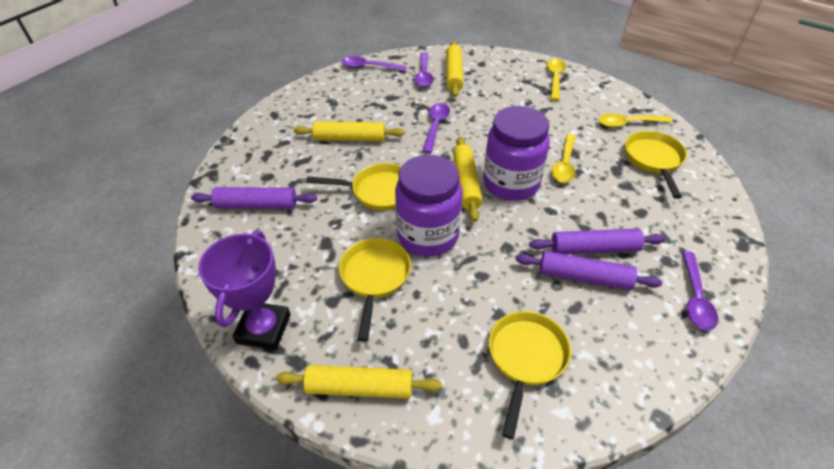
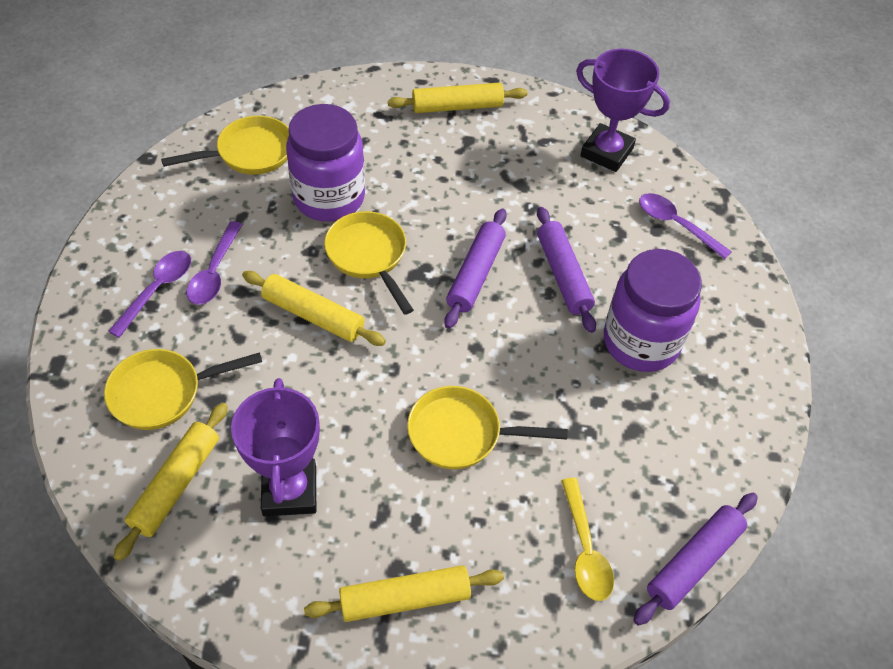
purple spoon: [341,56,407,71] [414,52,434,88] [422,103,450,153] [682,251,718,330] = 4 -> [108,251,191,338] [187,221,243,305] [639,193,732,259] = 3
purple trophy: [198,230,291,350] = 1 -> [231,378,320,516] [576,49,670,172] = 2
yellow spoon: [547,59,566,101] [551,134,576,183] [598,113,672,127] = 3 -> [561,478,614,601] = 1

